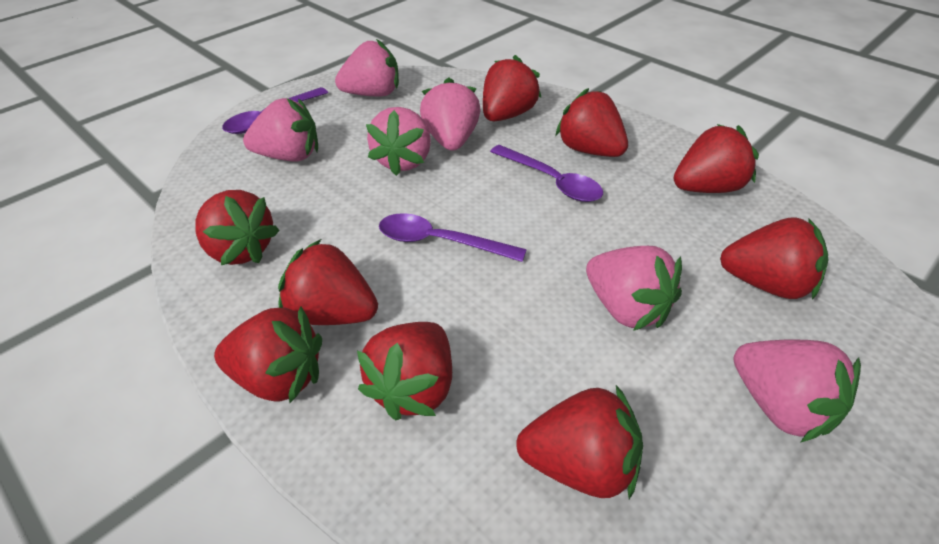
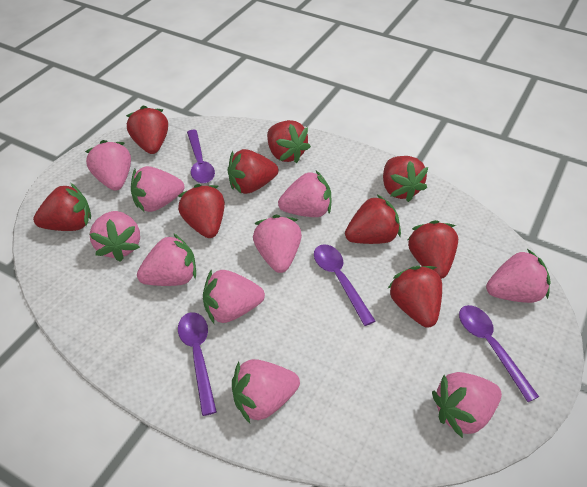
pink strawberry: [243,98,318,162] [335,39,399,97] [366,107,431,176] [420,77,481,151] [586,246,682,331] [733,340,861,443] = 6 -> [85,140,131,191] [89,211,140,262] [131,166,184,212] [137,233,196,286] [203,269,265,323] [232,359,300,423] [253,215,302,273] [278,171,331,217] [432,372,502,438] [486,249,551,303] = 10
purple spoon: [222,87,328,134] [379,213,527,262] [490,145,603,202] = 3 -> [178,312,217,416] [187,130,215,183] [314,244,375,326] [459,305,539,402] = 4

